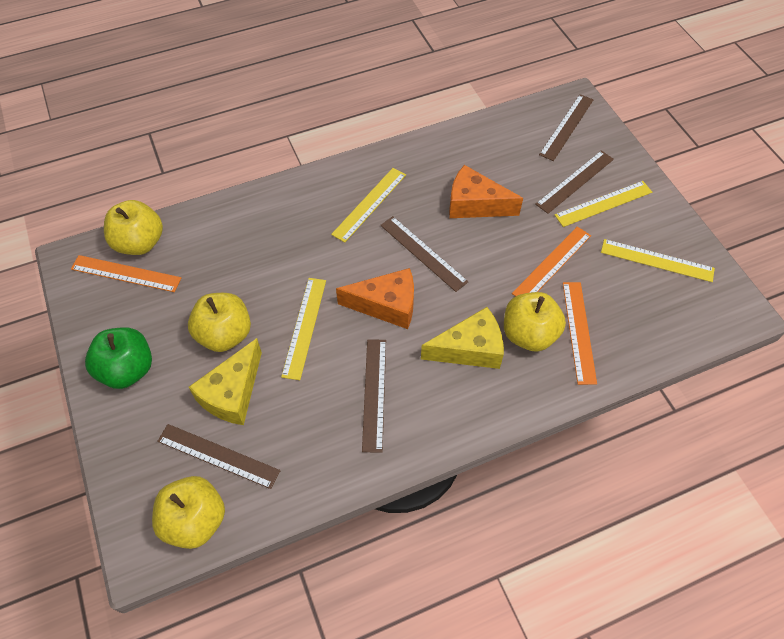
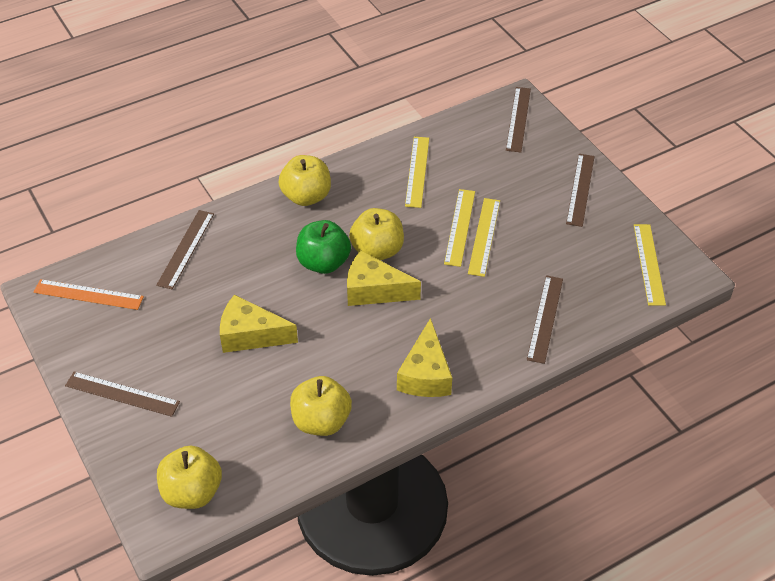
orange cheese: [336,268,414,329] [449,165,523,218] = 2 -> none = 0
orange ruler: [71,255,181,292] [512,227,591,296] [563,282,597,385] = 3 -> [34,279,144,310] = 1
yellow cheese: [189,338,262,425] [421,307,504,369] = 2 -> [220,294,298,353] [347,251,421,306] [397,318,452,397] = 3

